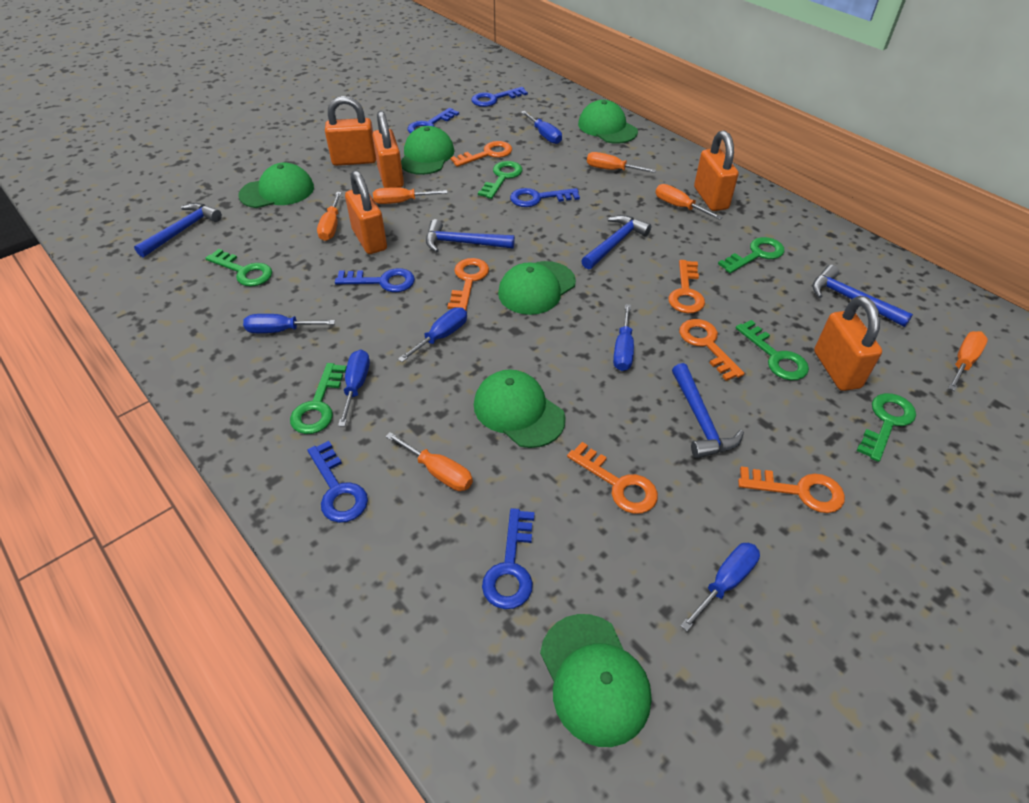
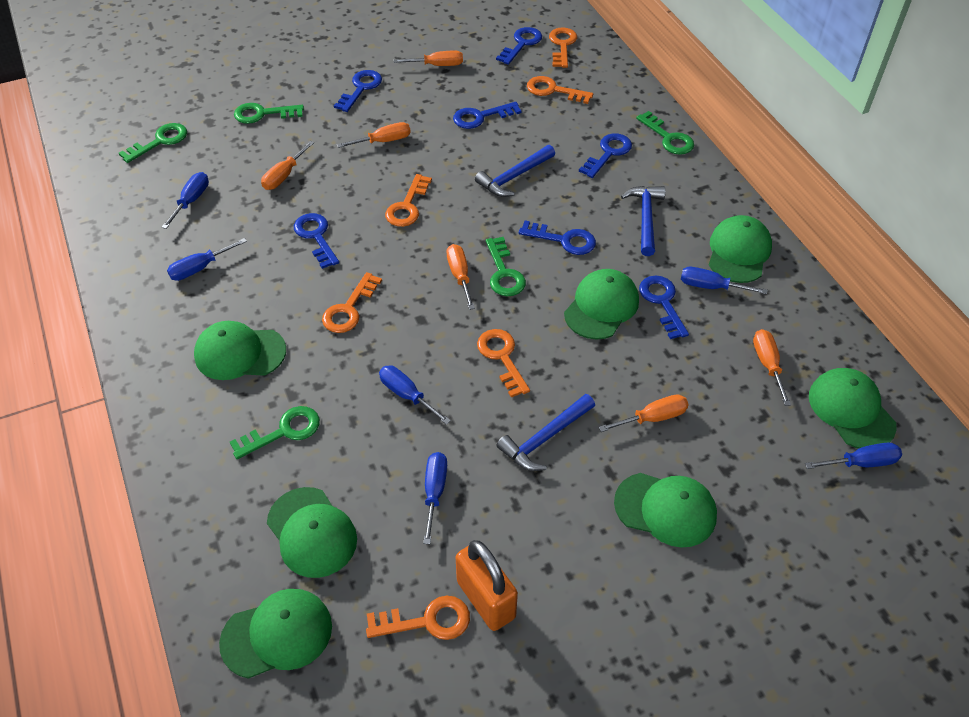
blue hammer: [134,203,222,258] [426,219,515,252] [581,215,651,269] [672,363,744,458] [812,265,913,327] = 5 -> [475,145,555,197] [496,394,595,471] [621,186,666,256] = 3
blue key: [307,441,368,523] [335,268,415,292] [408,108,459,134] [471,87,528,107] [482,508,535,609] [510,188,580,207] = 6 -> [294,213,339,269] [334,70,382,112] [453,102,521,129] [496,27,542,65] [519,221,596,255] [579,133,632,178] [639,276,689,339] = 7
green cap: [238,163,314,208] [401,126,454,175] [474,369,566,448] [498,261,576,315] [540,614,651,747] [578,100,638,144] = 6 -> [194,321,286,380] [219,589,332,679] [267,487,357,578] [564,269,639,340] [614,473,717,548] [709,215,772,283] [809,368,897,449] = 7
green key: [205,249,272,287] [290,363,347,434] [478,161,522,199] [718,237,784,273] [736,320,809,380] [856,393,916,462] = 6 -> [119,123,187,163] [230,406,320,459] [234,103,304,124] [486,237,526,296] [636,111,694,155] = 5
orange padlock: [325,96,376,166] [345,170,387,254] [372,111,404,188] [694,130,739,211] [814,296,882,391] = 5 -> [456,540,518,631] = 1

